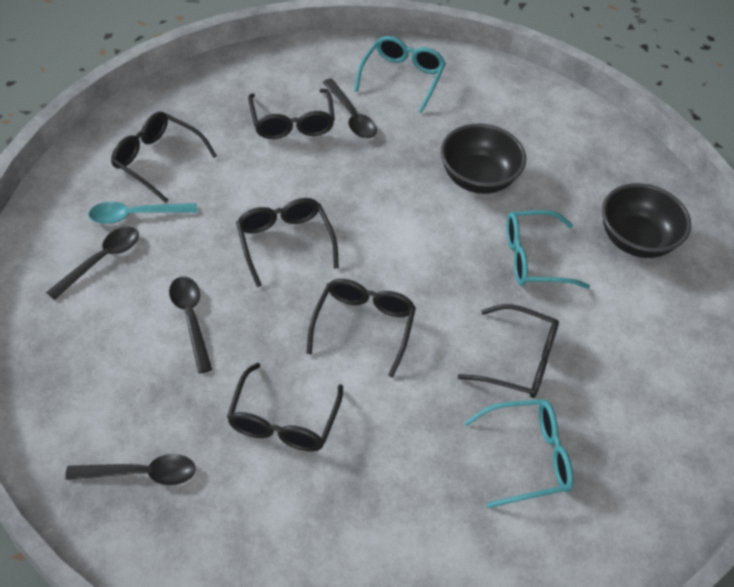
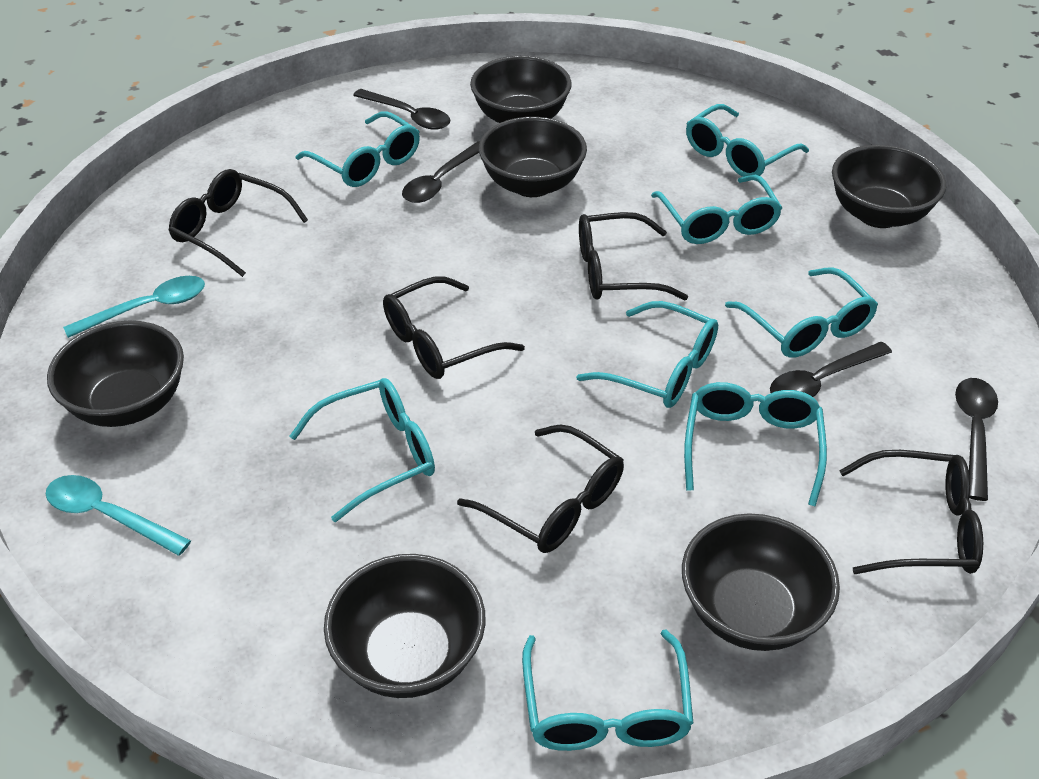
black bowl: [441,124,526,194] [602,183,691,258] = 2 -> [47,320,184,427] [324,554,486,698] [470,56,572,123] [479,117,587,197] [682,513,840,651] [832,145,946,228] = 6
black glasses: [111,112,217,203] [227,363,343,452] [236,198,339,287] [248,89,335,139] [307,279,416,378] [457,304,559,398] = 6 -> [168,169,308,277] [383,276,525,379] [457,424,624,553] [579,212,688,301] [839,450,983,574] = 5
turquoise glasses: [354,36,446,113] [464,399,574,508] [506,210,590,289] = 3 -> [290,378,435,522] [296,111,420,187] [522,630,694,751] [576,301,718,408] [651,175,782,244] [684,382,827,507] [686,104,809,177] [725,267,878,358] = 8
turquoise spoon: [88,202,197,224] = 1 -> [46,475,191,556] [63,276,205,338] = 2

